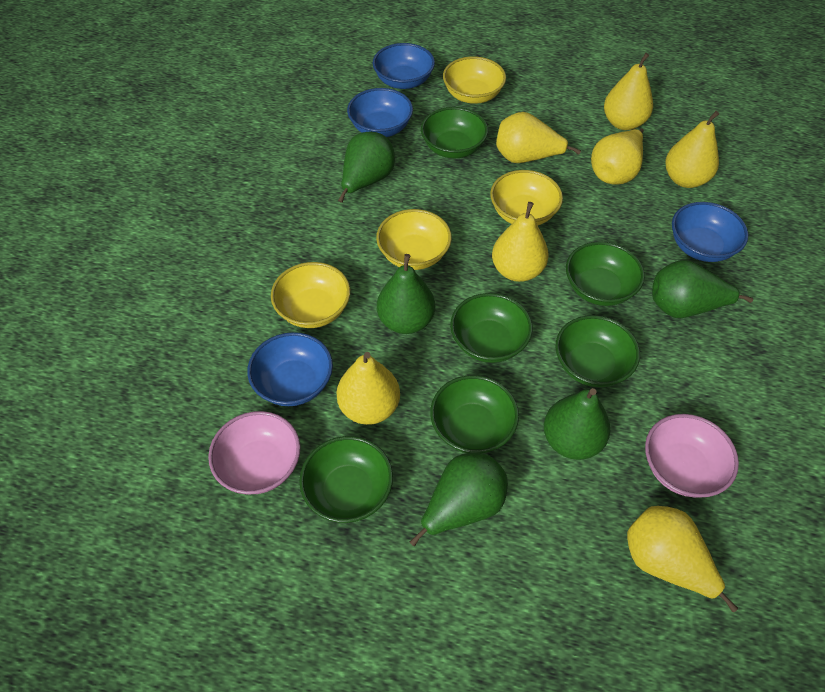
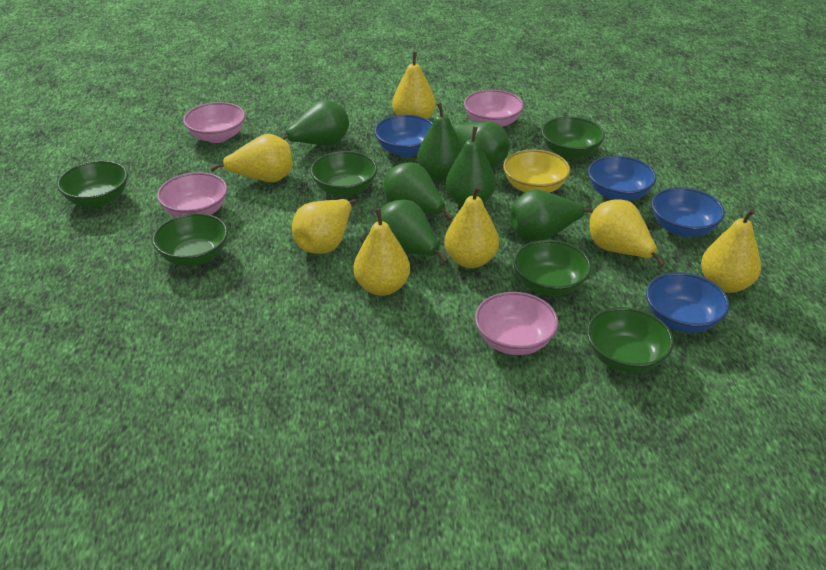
green pear: [338,132,395,203] [377,254,435,334] [410,453,508,546] [544,388,610,460] [652,260,753,318] = 5 -> [282,100,349,145] [375,200,448,263] [383,162,453,220] [417,102,463,181] [446,126,496,206] [453,121,509,167] [510,189,594,242] = 7
pink bowl: [208,411,300,494] [645,414,739,498] = 2 -> [157,172,228,217] [183,102,245,143] [464,89,524,127] [475,292,559,355] = 4
yellow bowl: [271,262,350,328] [376,209,452,270] [443,56,506,104] [490,170,563,226] = 4 -> [503,149,570,193] = 1

